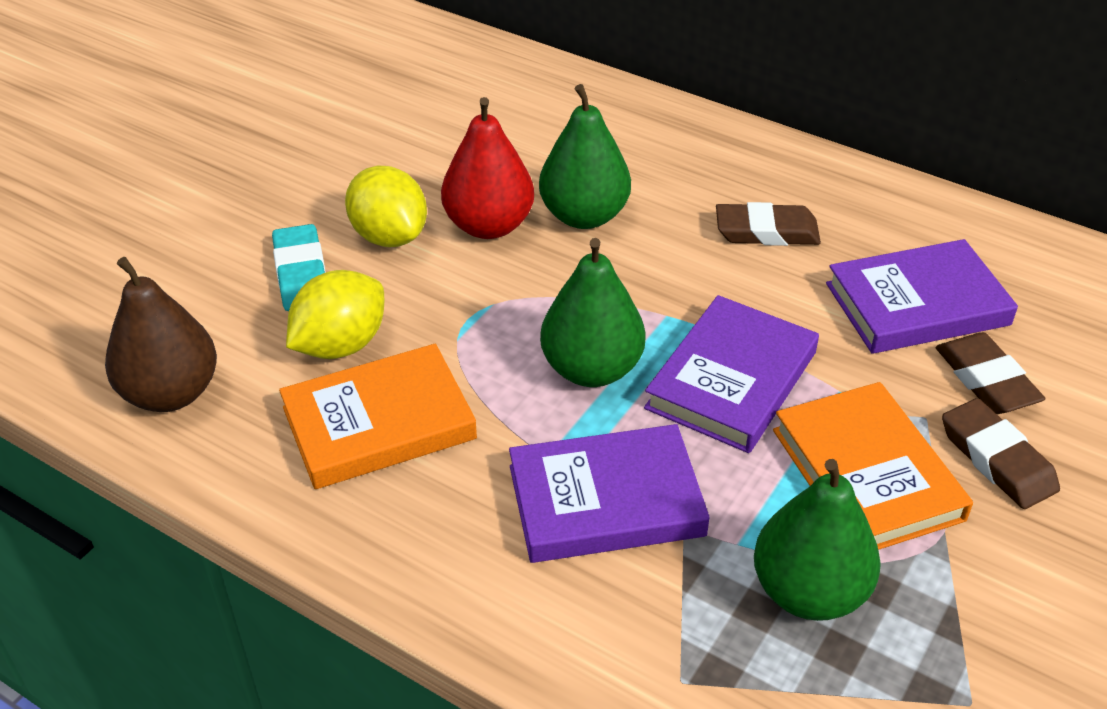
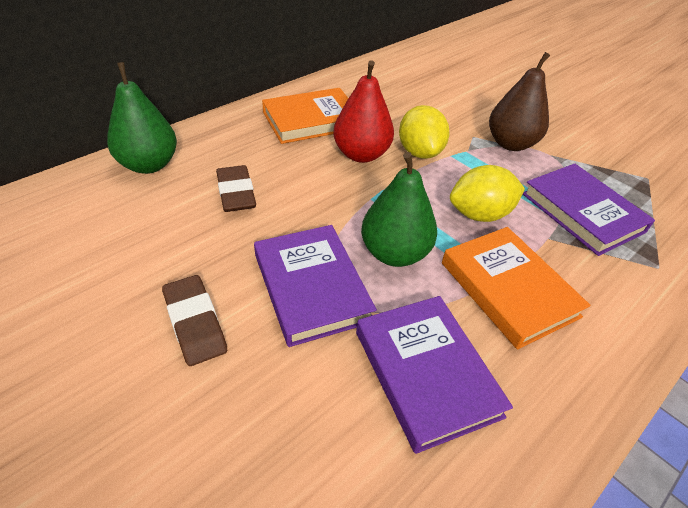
brown eraser: [716,202,821,246] [936,332,1045,414] [942,398,1060,509] = 3 -> [162,275,227,366] [216,165,256,212] = 2
green pear: [539,84,631,229] [540,238,645,387] [754,459,881,621] = 3 -> [107,62,177,174] [361,152,437,267] = 2
turquoise eraser: [272,224,326,311] = 1 -> none = 0

